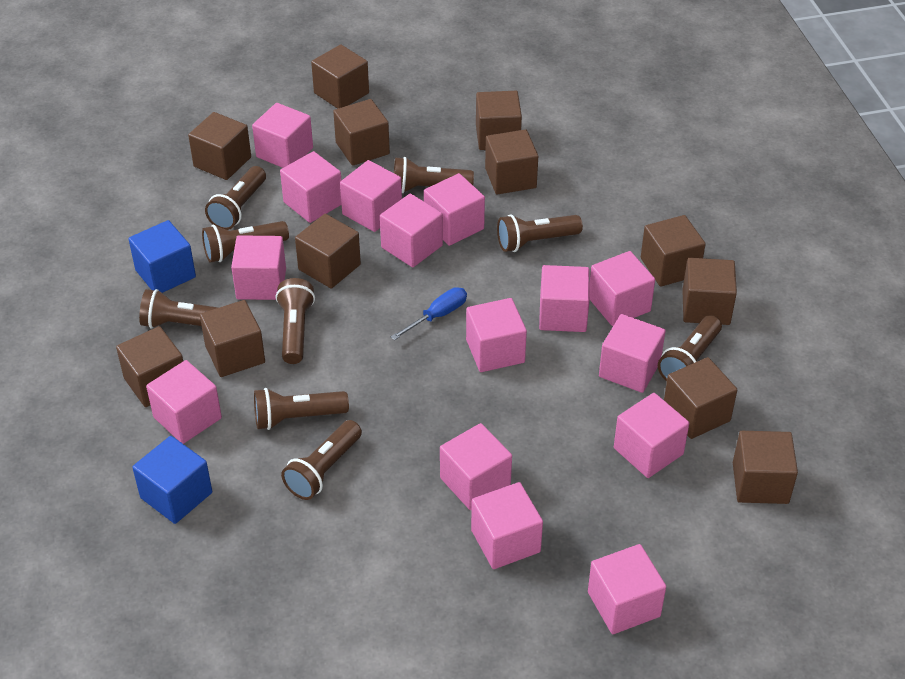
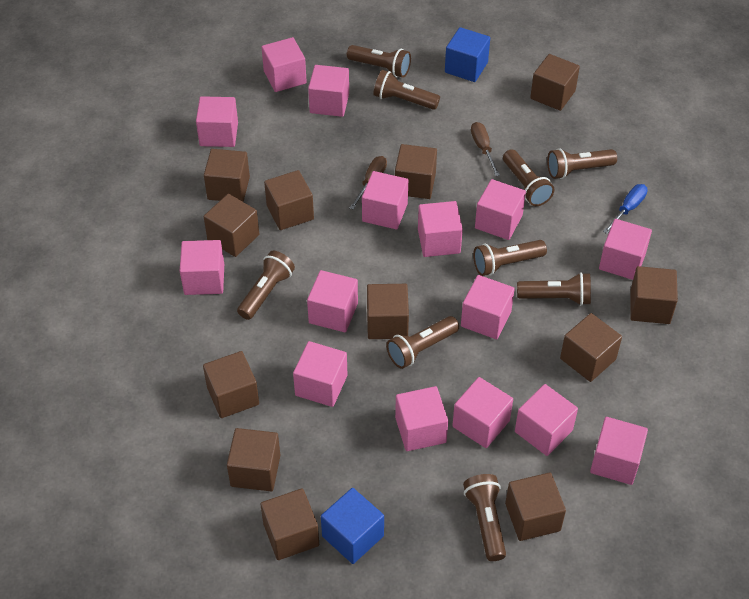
brown screwdriver: none = 0 -> [350,156,387,210] [471,122,500,176] = 2

